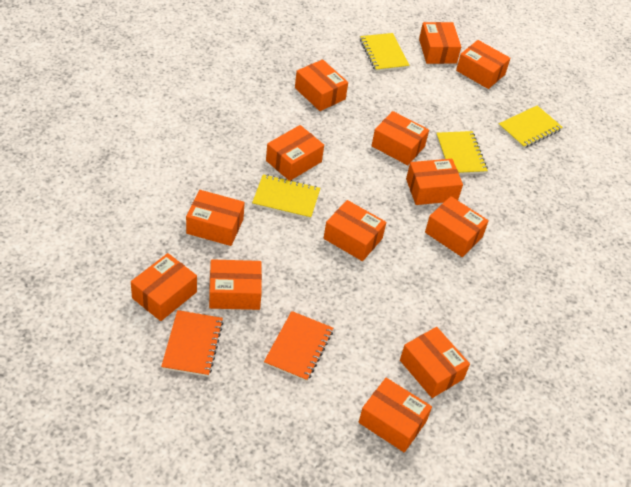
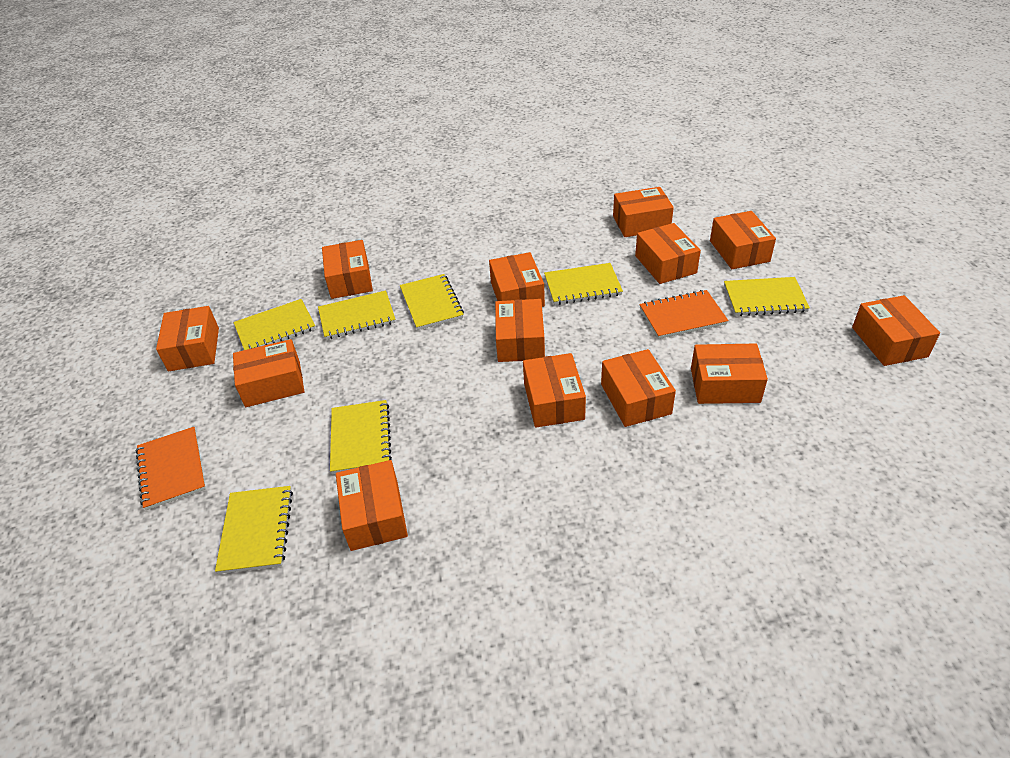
yellow notebook: [252,174,320,219] [360,33,410,72] [436,131,488,175] [498,106,563,148] = 4 -> [215,486,293,574] [233,299,316,350] [318,291,396,340] [330,400,392,474] [400,274,464,330] [544,263,623,305] [724,277,810,316] = 7

